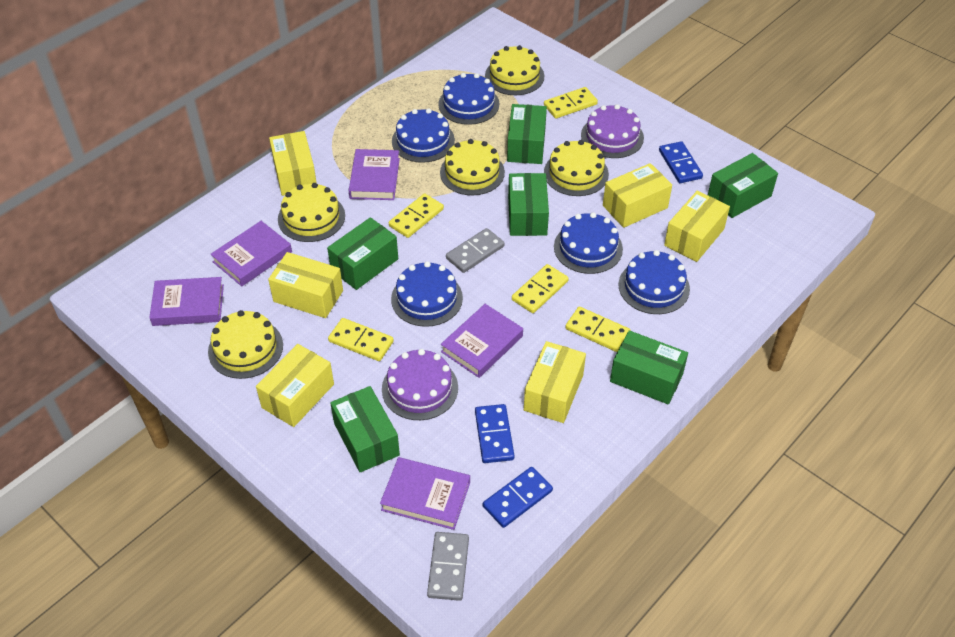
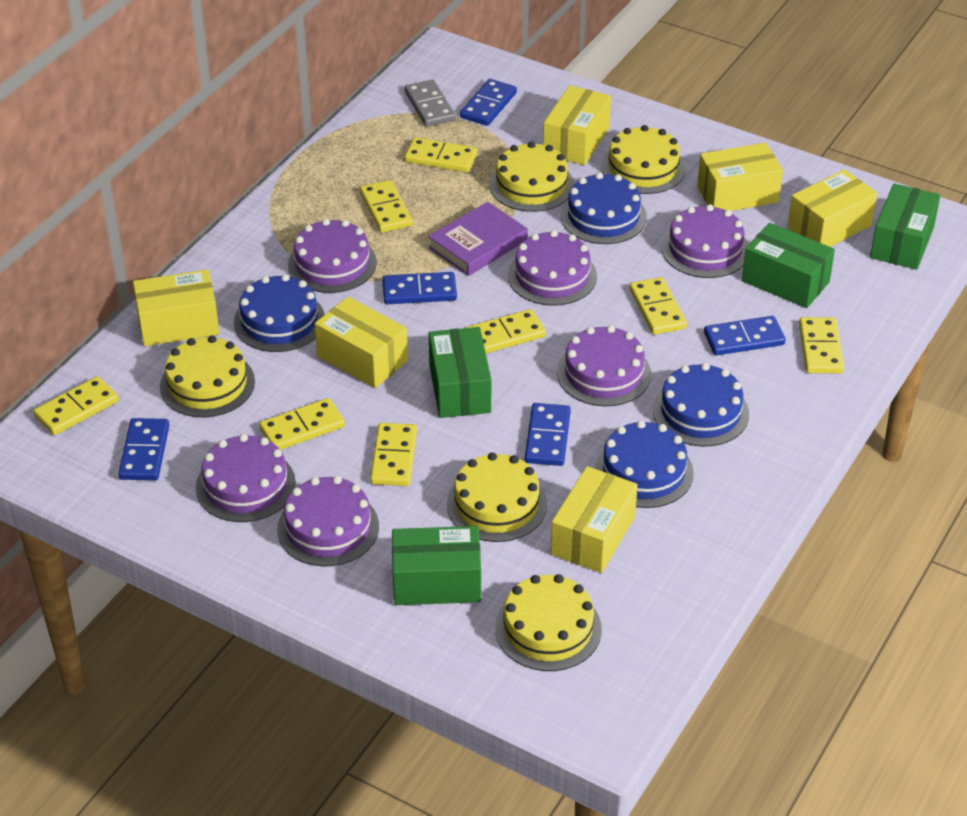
blue cake: [391,261,463,327] [392,108,455,163] [438,73,499,125] [554,212,623,274] [618,250,690,314] = 5 -> [234,274,325,352] [561,172,647,244] [595,420,694,508] [653,363,749,447] = 4
blue domino: [475,404,514,463] [483,467,553,528] [659,141,703,183] = 3 -> [118,418,169,480] [382,272,457,304] [460,79,517,126] [525,403,571,466] [704,316,786,355] = 5
green box: [327,217,398,290] [330,386,400,472] [507,104,547,164] [508,173,549,236] [610,330,688,404] [708,153,778,218] = 6 -> [392,526,481,605] [429,327,491,418] [742,223,835,308] [870,183,940,270] = 4
grey domino: [427,532,469,601] [446,228,505,273] = 2 -> [404,80,456,127] = 1
purple book: [149,277,224,326] [211,221,292,286] [349,149,400,200] [380,457,470,530] [441,304,523,378] = 5 -> [428,202,528,276] = 1
purple cake: [382,349,458,420] [581,104,644,158] = 2 -> [196,434,296,522] [277,476,379,567] [288,219,377,293] [508,230,597,306] [557,325,651,406] [661,204,748,278] = 6
yellow domino: [328,318,394,361] [389,193,444,238] [512,264,569,313] [544,87,598,119] [565,307,631,352] = 5 -> [33,376,119,435] [259,398,345,450] [360,180,413,232] [370,423,417,486] [405,137,477,172] [465,309,546,353] [629,277,687,335] [799,317,844,373] = 8

